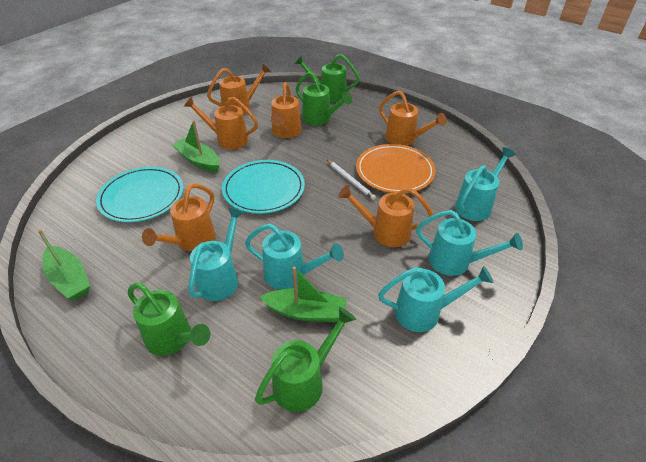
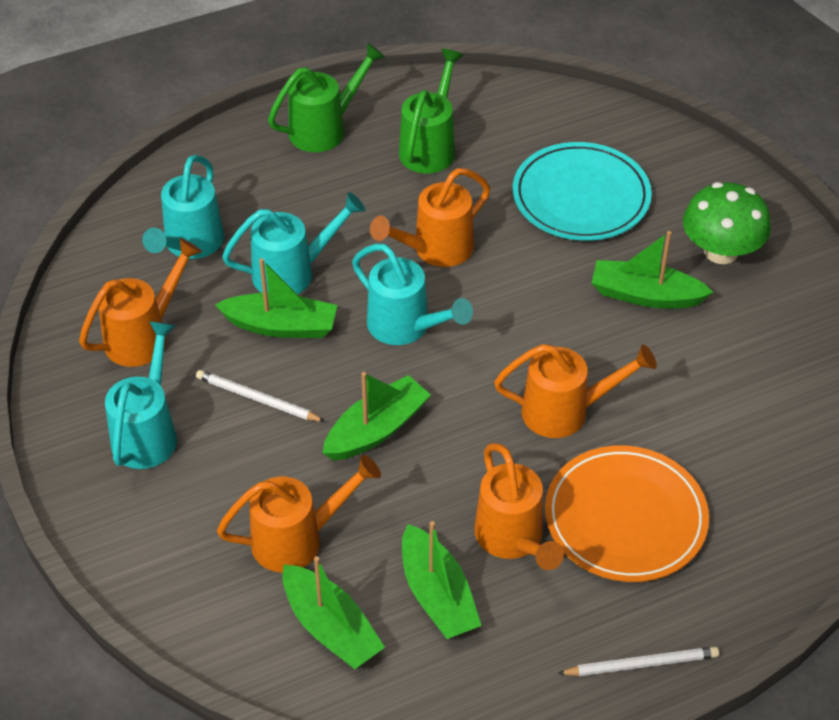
green boat: [38,230,90,300] [172,120,220,172] [260,267,347,322] = 3 -> [215,258,337,338] [282,556,385,669] [323,372,431,461] [402,521,482,639] [592,231,713,309] = 5
green mushroom: none = 0 -> [683,182,771,264] = 1
green watering can: [128,283,210,356] [255,307,356,412] [294,54,360,102] [296,72,352,125] = 4 -> [268,43,385,152] [399,49,463,173] = 2
orange watering can: [142,183,216,251] [184,96,258,149] [207,63,271,115] [271,82,301,138] [338,185,433,247] [379,91,447,146] = 6 -> [79,238,202,367] [217,455,381,573] [370,168,490,267] [474,443,564,570] [494,344,657,438] = 5
turquoise plate: [96,167,183,222] [222,160,305,214] = 2 -> [513,142,652,241] = 1
turquoise watering can: [189,208,244,301] [245,224,344,290] [378,266,494,332] [416,210,523,276] [455,147,516,221] = 5 -> [105,321,177,469] [142,155,224,259] [222,192,365,294] [352,244,473,345] = 4
white pencil: [327,160,376,200] = 1 -> [196,370,325,422] [558,647,719,676] = 2

